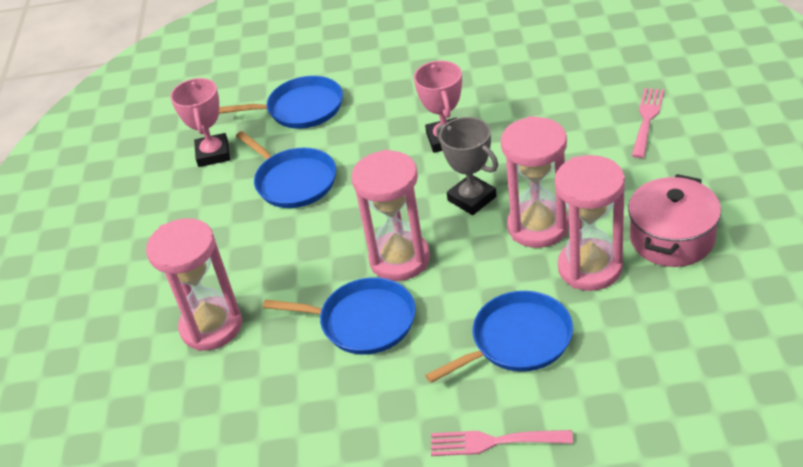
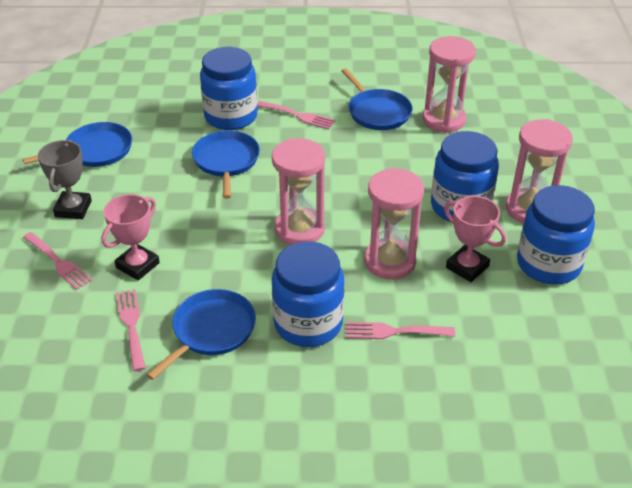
blue jar: none = 0 -> [200,47,258,130] [272,241,344,347] [431,131,499,222] [517,185,595,285] = 4
pink fork: [431,430,573,456] [632,88,664,158] = 2 -> [23,232,93,290] [116,289,145,371] [257,101,335,129] [346,322,455,339] = 4
pink pot: [628,174,721,267] = 1 -> none = 0

